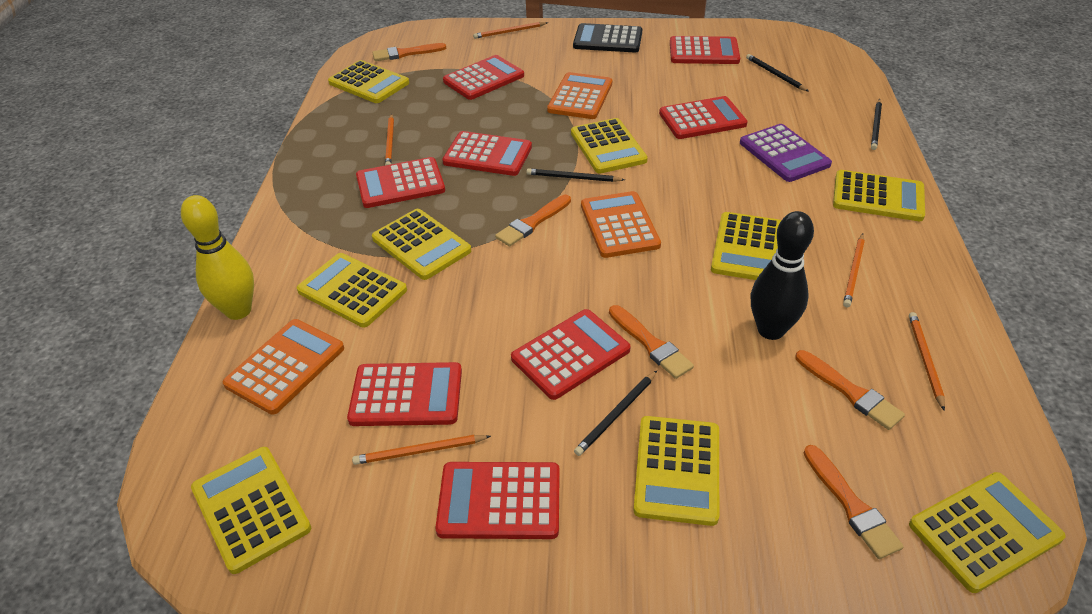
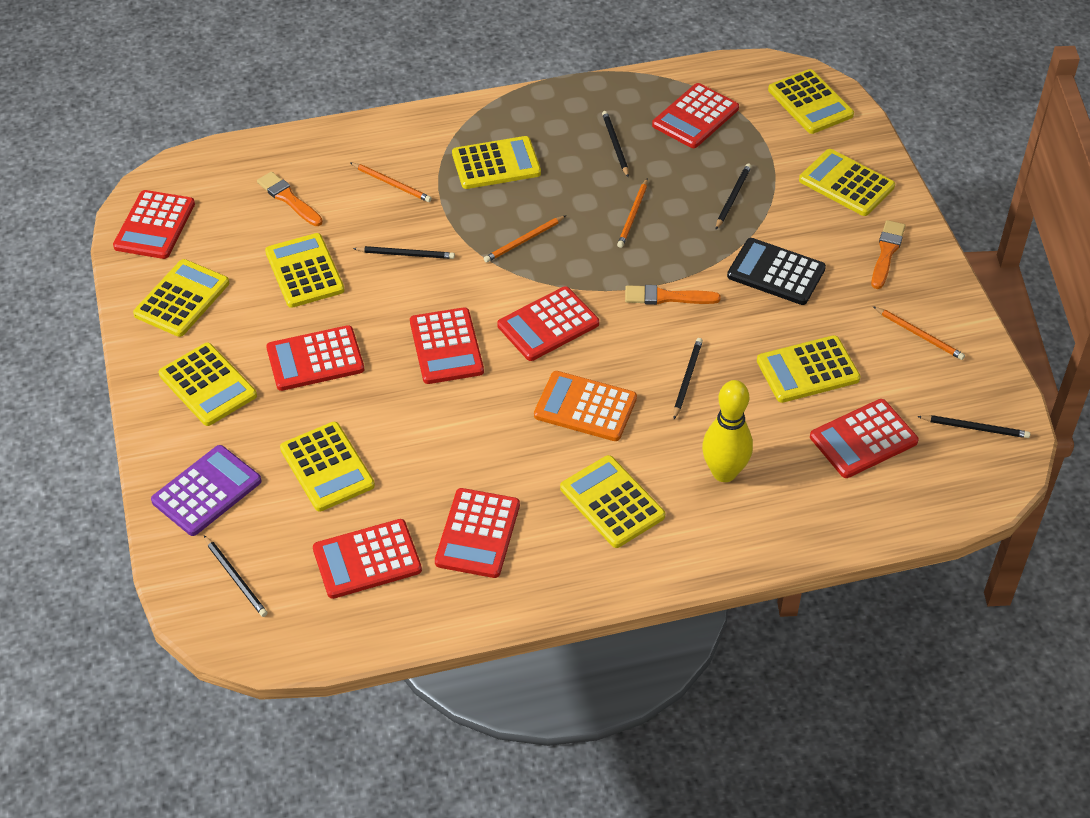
black bowling pin: [751,211,814,340] = 1 -> none = 0
black pencil: [526,168,625,182] [574,371,657,456] [746,54,808,91] [871,99,882,150] = 4 -> [204,536,267,617] [353,246,455,259] [602,111,629,177] [673,338,703,419] [716,163,751,229] [917,415,1030,438] = 6
orange brush: [372,43,446,61] [495,195,571,247] [609,305,694,379] [795,350,905,430] [804,445,904,559] = 5 -> [257,171,323,226] [625,285,721,305] [871,220,905,289] = 3
orange calculator: [223,319,344,415] [547,72,612,119] [581,191,661,258] = 3 -> [534,371,637,441] = 1
orange pencil: [352,435,491,465] [385,114,394,165] [473,22,548,39] [843,233,865,307] [909,312,945,411] = 5 -> [350,162,432,202] [484,215,566,263] [617,178,648,248] [873,306,965,360] = 4

